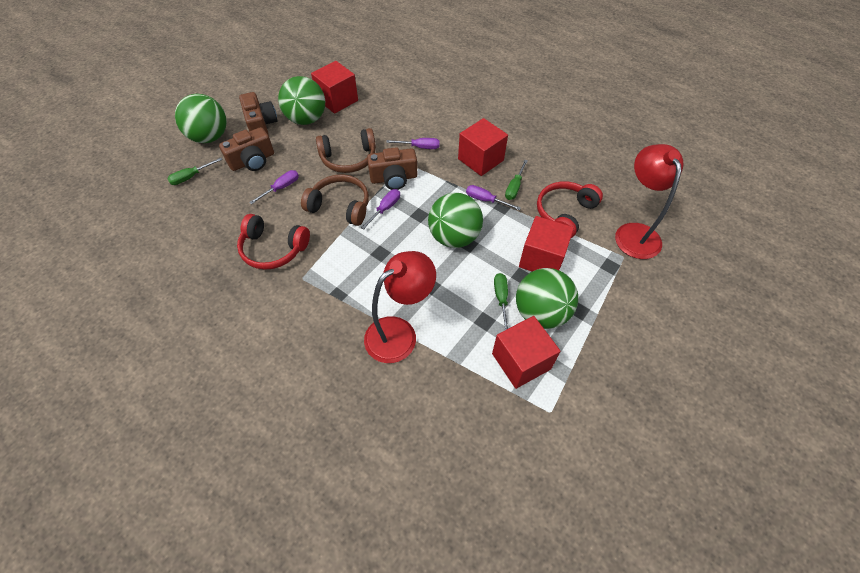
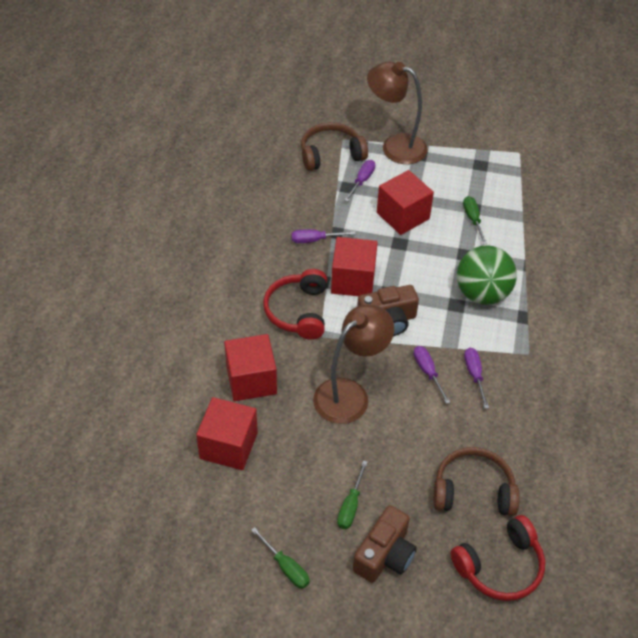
brown camera: [219,127,274,171] [239,92,278,135] [367,147,417,190] = 3 -> [353,505,417,583] [357,285,419,336] = 2
brown lamp: none = 0 -> [313,305,394,424] [367,62,428,164] = 2
green ball: [175,94,227,143] [278,76,325,125] [428,193,483,248] [516,268,578,329] = 4 -> [457,245,517,305] = 1
red lamp: [364,251,436,363] [615,144,683,259] = 2 -> none = 0

